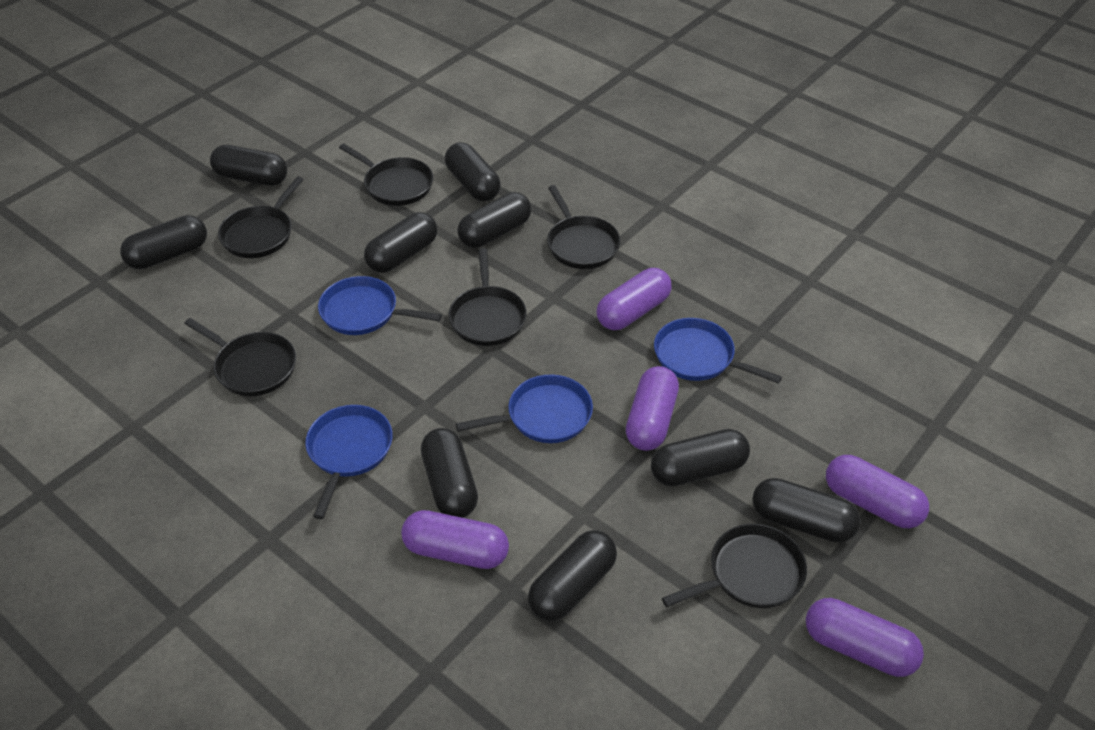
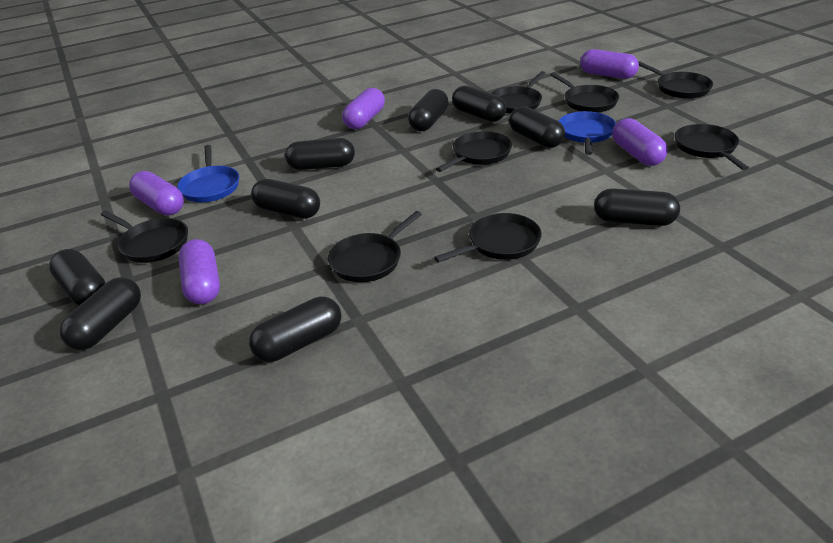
black pan: [184,318,296,396] [218,176,304,258] [339,144,433,206] [448,248,527,346] [547,185,620,269] [662,524,807,608] = 6 -> [101,211,188,263] [328,211,422,282] [434,213,542,263] [436,131,512,172] [491,71,546,114] [550,72,619,113] [638,61,713,99] [675,124,749,170] = 8
blue pan: [305,405,393,519] [318,276,442,335] [456,374,593,443] [654,318,782,384] = 4 -> [177,145,239,202] [559,111,616,155] = 2

